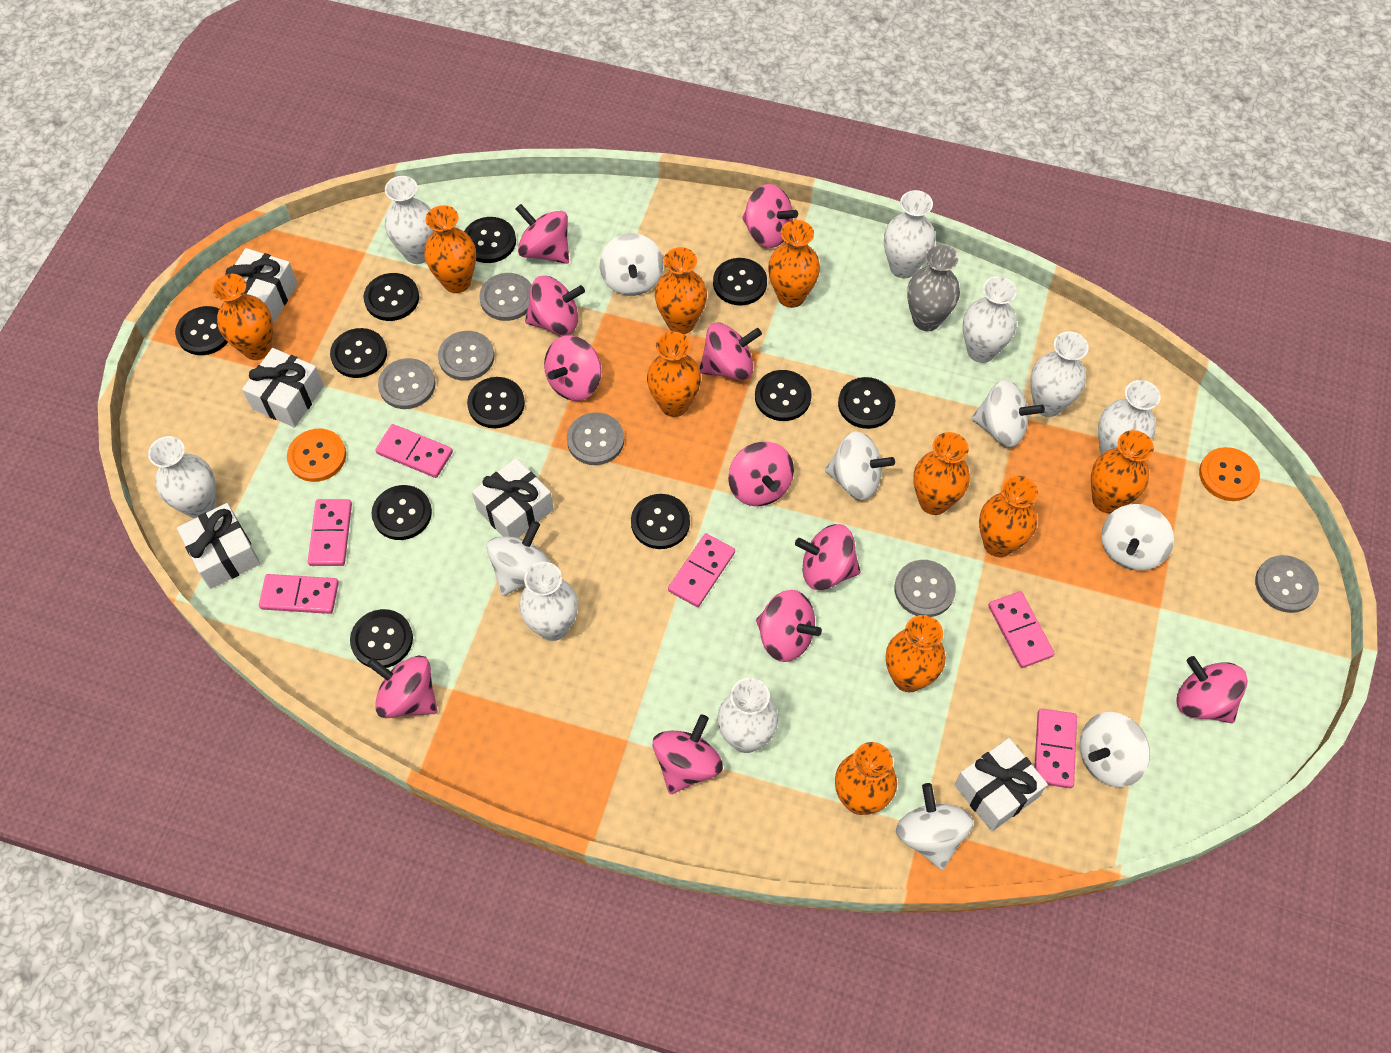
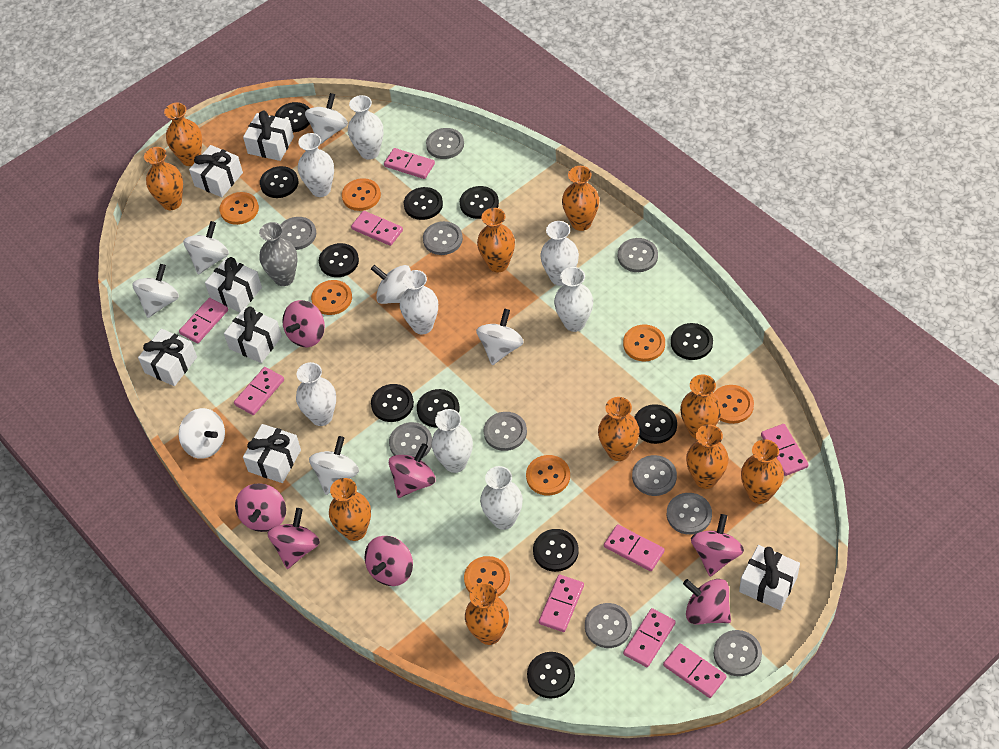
grey button: [378,358,436,409] [438,331,494,381] [479,273,531,321] [567,413,624,465] [894,560,956,617] [1255,555,1319,613] = 6 -> [280,217,316,250] [389,422,432,458] [423,221,463,255] [426,128,464,159] [484,412,527,451] [585,603,632,648] [618,238,658,272] [632,455,677,496] [667,493,712,535] [714,630,762,676] = 10
orange button: [287,429,346,482] [1199,447,1260,501] = 2 -> [220,192,259,225] [311,280,352,315] [342,178,381,211] [464,556,510,597] [526,455,570,496] [623,324,665,361] [714,385,754,424] = 7
pink domino: [259,574,339,614] [308,499,352,566] [375,424,453,478] [668,533,735,607] [988,591,1055,668] [1034,708,1077,788] = 6 -> [179,298,228,343] [234,367,284,415] [351,211,403,246] [384,148,435,179] [539,575,584,632] [604,524,665,571] [623,608,676,667] [663,643,727,698] [761,424,809,476] = 9
pink spinning top: [367,655,437,718] [516,204,569,264] [525,276,585,335] [544,335,601,401] [653,714,723,794] [699,323,762,380] [728,442,794,506] [742,184,798,248] [756,590,822,662] [795,524,861,590] [1177,656,1247,723] = 11 -> [235,483,286,532] [267,508,320,569] [282,300,325,348] [365,536,413,586] [389,443,435,498] [683,579,731,625] [691,514,744,577] = 7
white gift: [177,503,260,589] [226,248,298,323] [242,348,324,427] [472,458,554,538] [955,738,1048,831] = 5 -> [138,329,197,386] [189,145,243,197] [205,257,262,312] [224,306,282,363] [243,110,294,161] [243,424,301,483] [739,545,800,610] = 7

